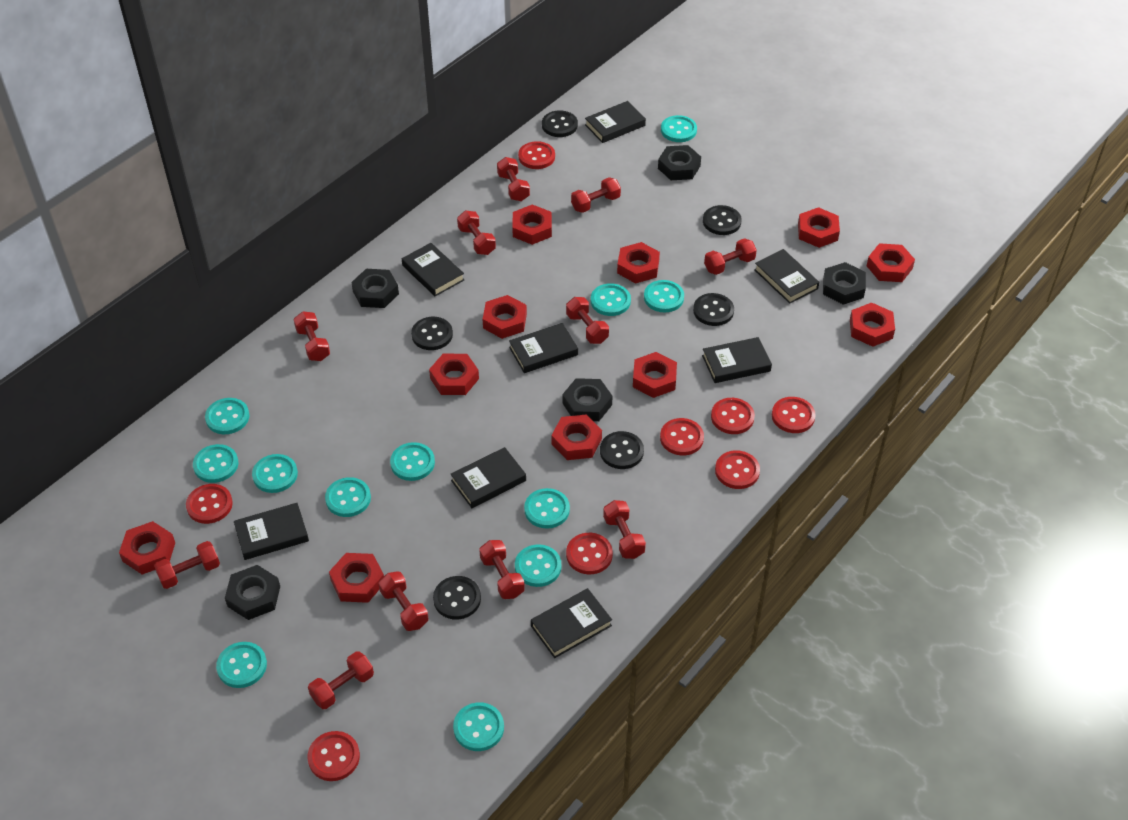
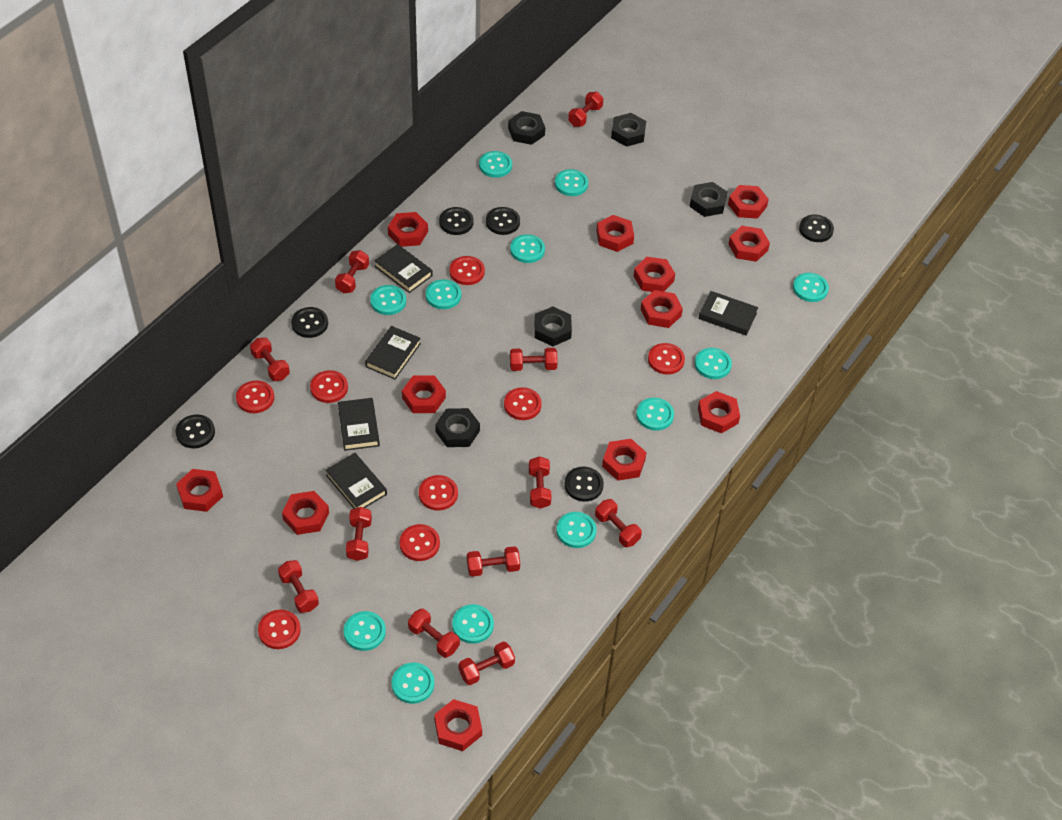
black book: [234,503,309,560] [402,243,464,296] [450,447,526,508] [509,323,578,373] [531,588,612,658] [585,101,646,143] [702,337,772,383] [754,249,819,304] = 8 -> [325,453,387,509] [338,398,380,451] [365,326,421,379] [374,244,433,293] [698,291,758,336] = 5
red nut: [119,521,175,574] [329,553,384,603] [429,354,479,395] [483,295,527,339] [512,204,552,245] [551,414,602,460] [617,242,660,284] [633,352,677,398] [798,207,840,248] [850,303,895,347] [867,243,915,282] = 11 -> [176,469,223,512] [282,491,329,535] [388,212,428,247] [402,375,446,413] [434,699,482,751] [596,215,634,252] [602,439,647,481] [634,257,675,292] [641,290,683,328] [698,391,740,434] [728,185,769,219] [728,226,770,262] = 12

